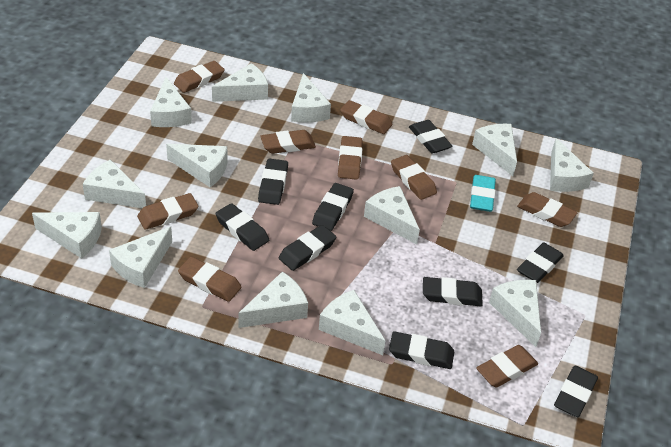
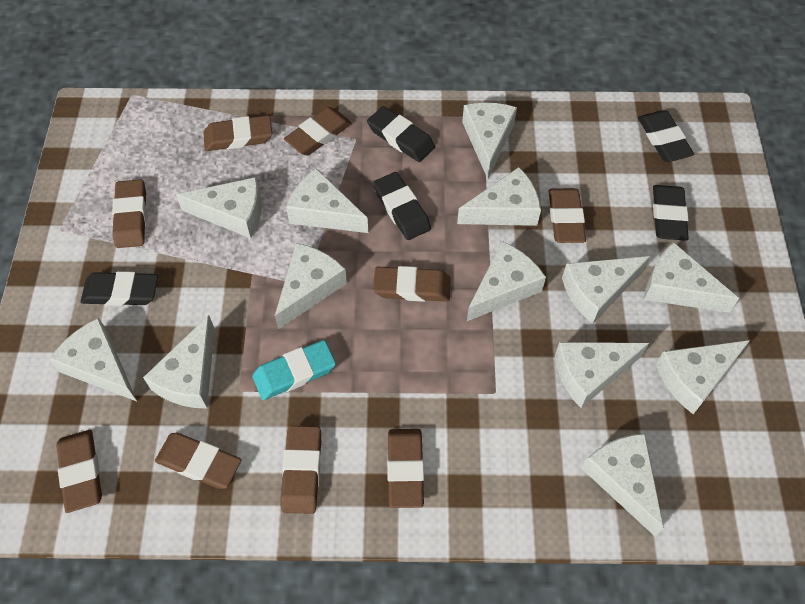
black eraser: [215,203,269,251] [258,158,288,205] [279,225,336,271] [312,183,354,231] [389,331,454,369] [409,120,452,154] [423,277,483,306] [517,243,564,283] [554,366,598,417] = 9 -> [81,271,158,306] [367,106,435,162] [373,172,431,240] [638,110,694,162] [653,185,689,241] = 5

